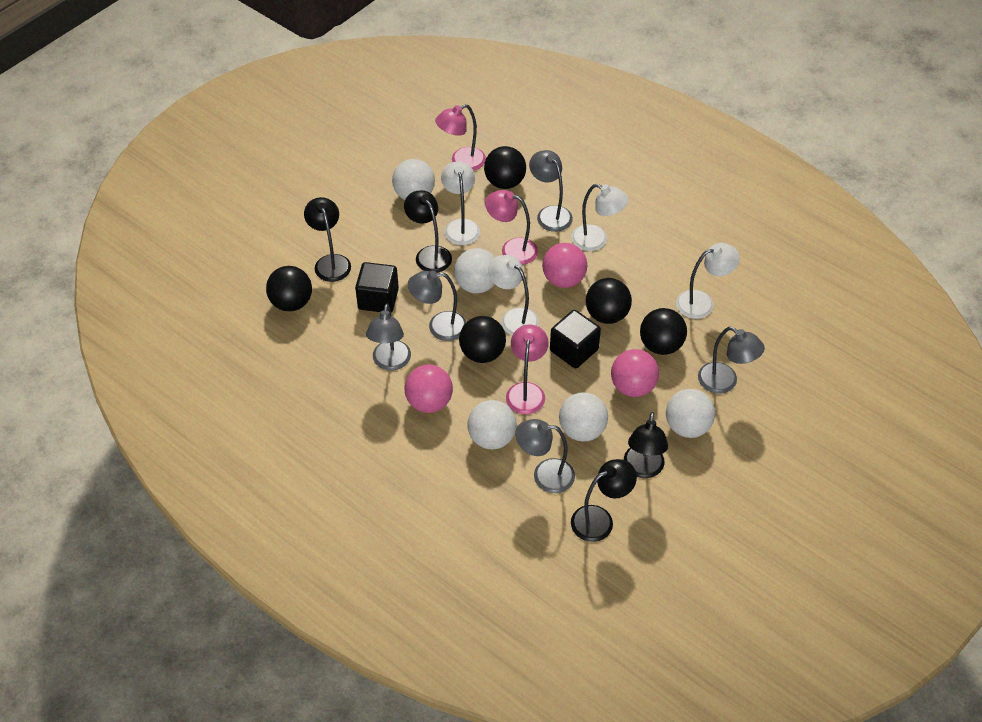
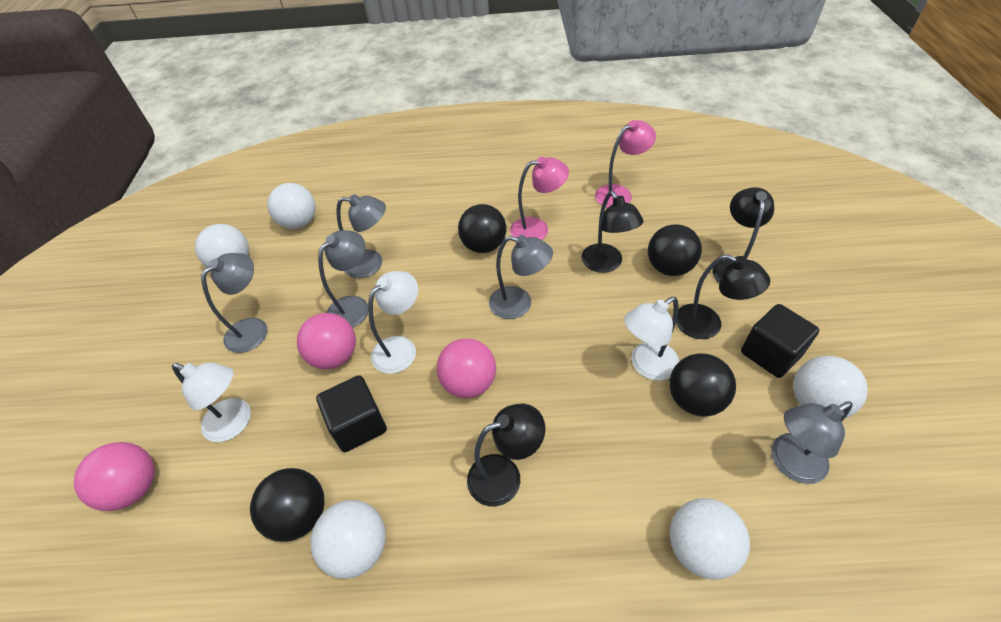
black ball: [266,266,312,311] [459,316,506,363] [484,146,526,189] [586,278,632,324] [640,308,687,355] = 5 -> [250,468,324,542] [458,204,506,253] [648,224,702,276] [669,353,736,417] = 4
pink lamp: [435,104,486,171] [485,190,538,265] [506,325,548,414] = 3 -> [510,157,569,240] [595,120,656,208] = 2
white lamp: [441,161,480,245] [488,255,539,336] [571,184,629,251] [676,243,740,319] = 4 -> [172,363,251,442] [368,271,418,374] [624,297,679,381] = 3

